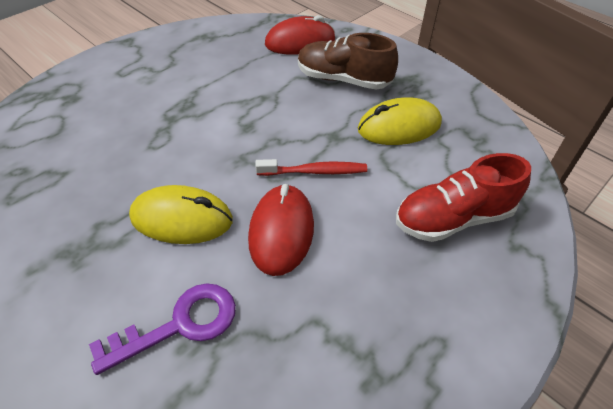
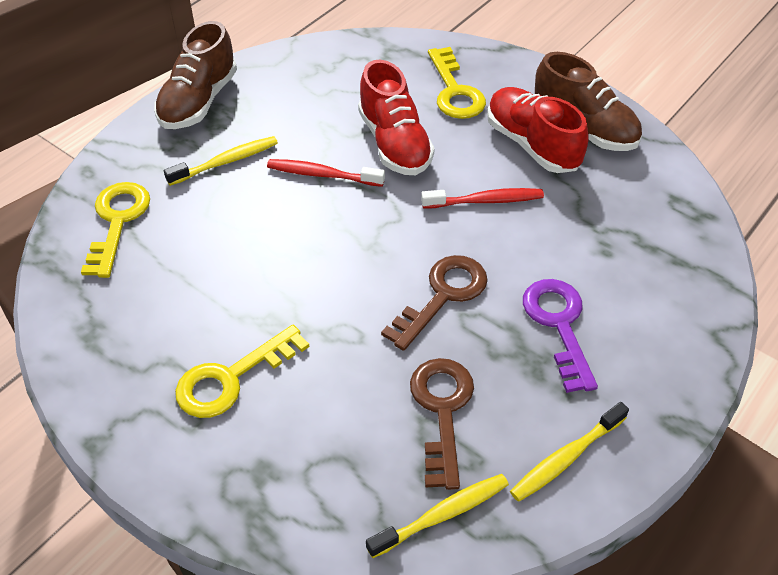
brown key: none = 0 -> [381,255,488,351] [410,358,474,490] = 2
brown shoe: [298,33,398,90] = 1 -> [154,21,237,129] [535,52,642,151] = 2
red mouse: [248,184,314,276] [265,15,335,55] = 2 -> none = 0
red shoe: [396,153,531,242] = 1 -> [358,60,435,175] [487,87,589,173] = 2
red toothbrush: [255,159,367,176] = 1 -> [267,159,385,187] [421,188,544,208] = 2
yellow key: none = 0 -> [81,182,150,278] [175,325,310,418] [428,47,486,119] = 3
yellow mouse: [129,185,233,244] [358,97,442,145] = 2 -> none = 0
yellow toothbrush: none = 0 -> [164,136,278,186] [366,474,509,558] [510,402,629,502] = 3

